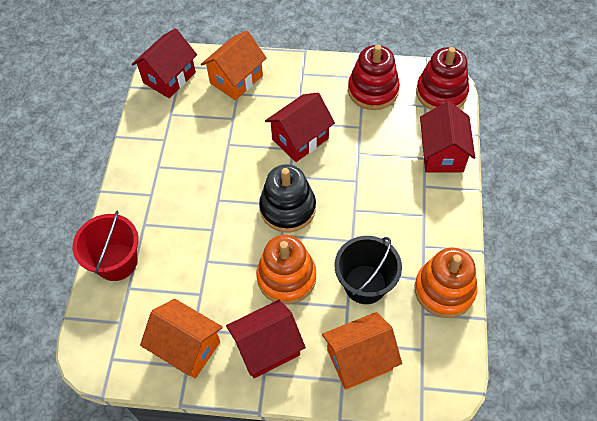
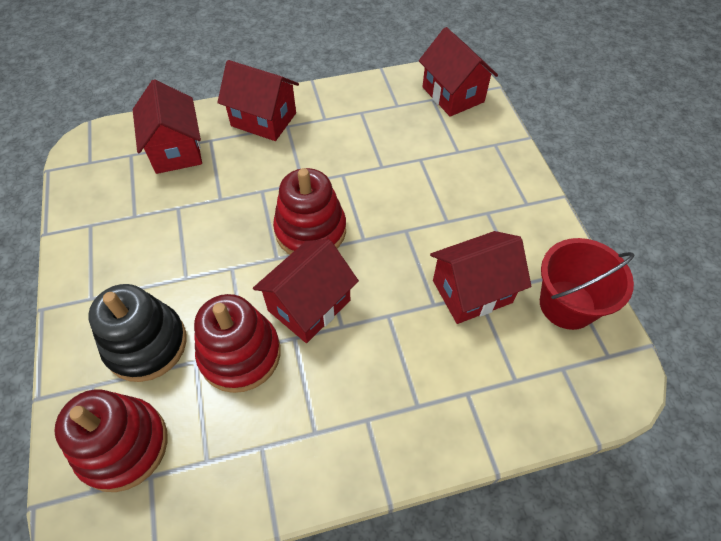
black bucket: [335,236,402,304] = 1 -> none = 0
orange house: [140,299,223,379] [201,31,267,100] [322,312,402,390] = 3 -> none = 0
orange stacking toy: [256,235,316,304] [414,247,478,318] = 2 -> none = 0
red house: [132,28,197,98] [226,300,306,378] [265,93,335,162] [420,101,475,173] = 4 -> [133,79,202,174] [217,60,299,141] [253,239,359,343] [419,27,498,117] [430,231,531,324] = 5
red stacking toy: [348,45,400,110] [416,47,469,110] = 2 -> [54,389,168,492] [194,294,281,393] [273,168,346,255] = 3

